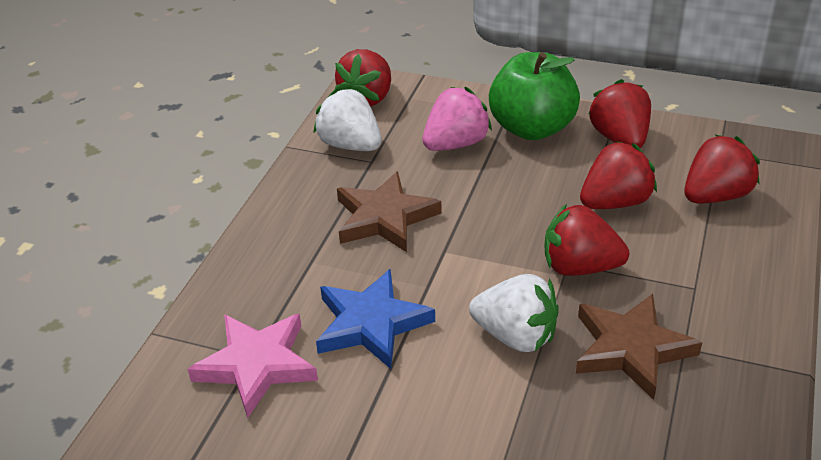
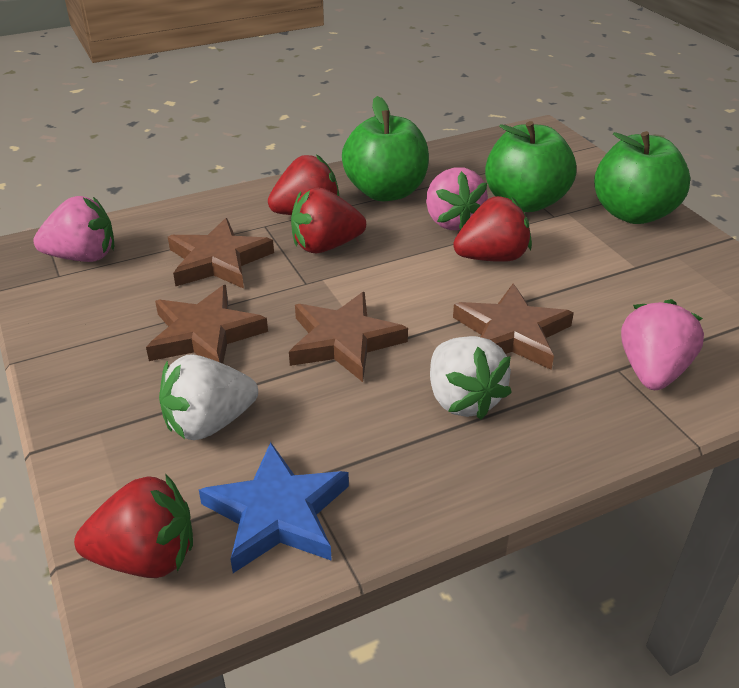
brown star: [337,171,442,252] [576,294,702,400] = 2 -> [146,285,268,364] [168,218,274,289] [289,292,408,382] [453,283,574,370] = 4
green apple: [489,52,580,140] = 1 -> [342,96,429,201] [485,121,576,212] [594,131,690,224] = 3
pink star: [188,314,318,418] = 1 -> none = 0
pink strawberry: [423,87,492,151] = 1 -> [33,196,114,262] [426,167,488,230] [621,299,704,390] = 3
red strawberry: [335,49,391,106] [544,204,629,276] [580,141,657,209] [589,79,651,148] [684,135,760,203] = 5 -> [74,474,193,578] [268,155,340,215] [291,187,366,253] [453,196,532,262] = 4

